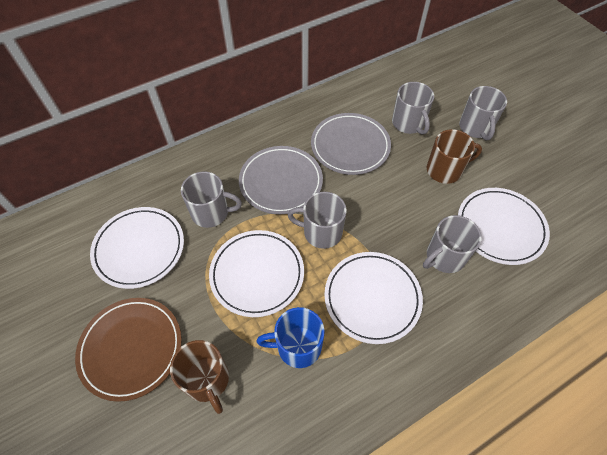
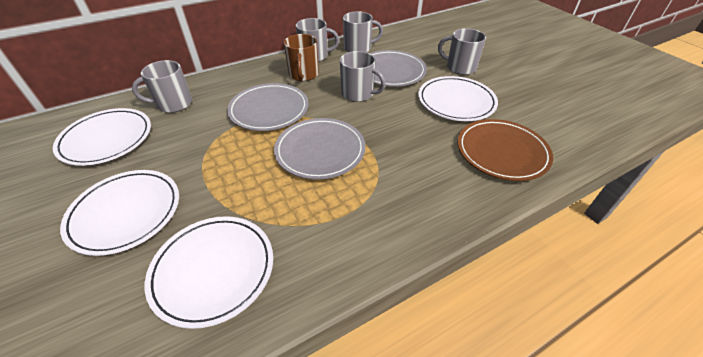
blue mug: [257,307,324,368] = 1 -> none = 0
brown mug: [170,340,229,414] [427,129,482,184] = 2 -> [284,34,319,81] = 1
grey plate: [239,146,323,214] [311,113,391,175] = 2 -> [227,83,309,131] [274,118,365,180] [370,50,427,87] = 3

